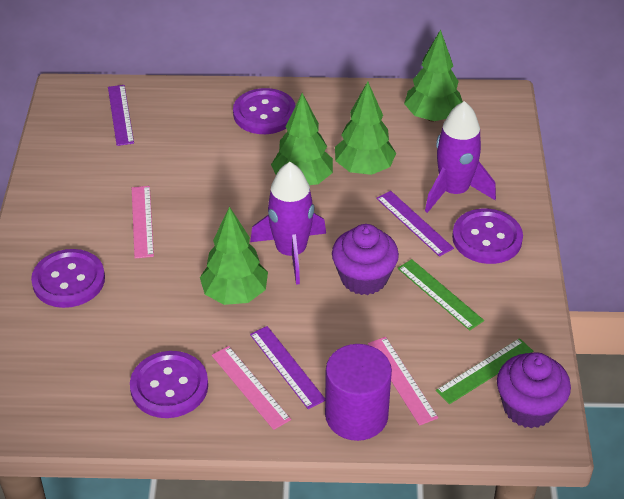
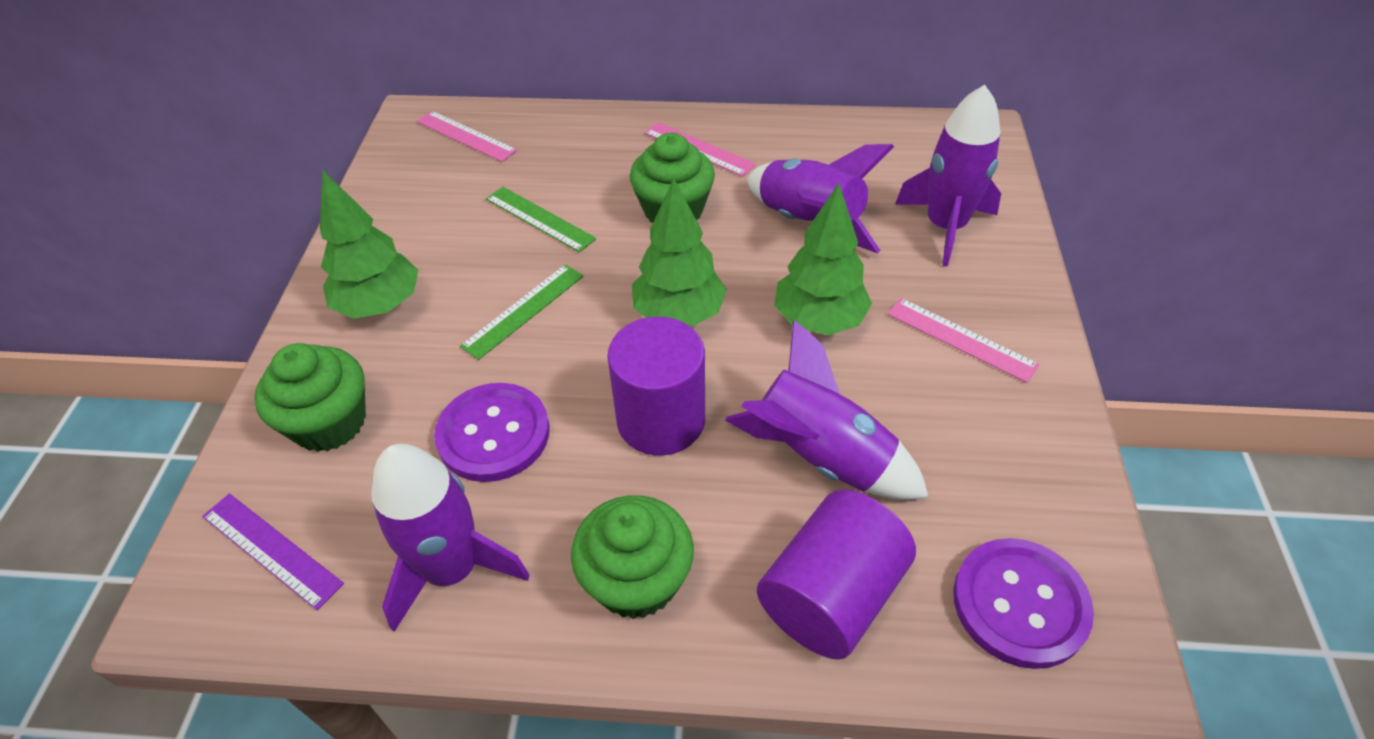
green cupcake: none = 0 -> [254,343,366,452] [571,495,694,619] [630,133,715,223] = 3
green tree: [200,207,268,305] [271,93,333,185] [335,81,396,175] [404,29,463,121] = 4 -> [320,171,418,319] [632,178,727,327] [774,183,872,335] = 3
purple button: [31,249,105,308] [130,351,208,418] [233,88,296,134] [452,209,523,264] = 4 -> [434,383,550,482] [953,538,1094,669] = 2
purple cupcake: [332,224,399,295] [497,352,571,428] = 2 -> none = 0
purple cylinder: [325,344,392,441] = 1 -> [607,317,705,456] [757,490,916,660] = 2
purple rocket: [250,162,326,285] [425,101,496,213] = 2 -> [371,444,530,632] [725,320,929,500] [747,144,894,253] [895,85,1001,267] = 4
purple ruler: [108,85,134,146] [250,326,325,409] [376,191,454,257] = 3 -> [202,493,344,610] = 1

